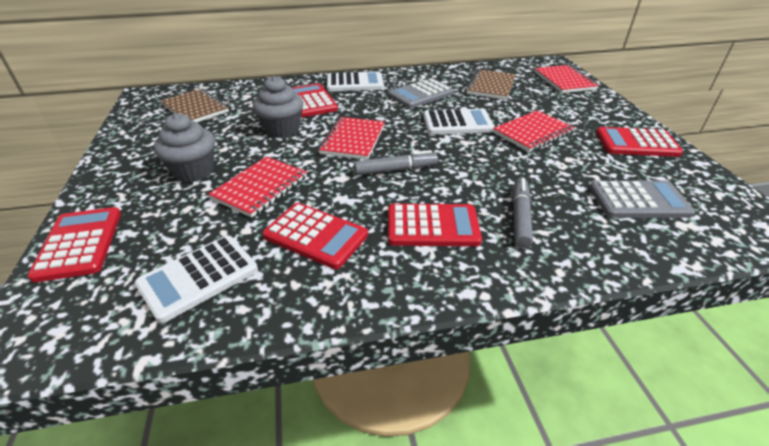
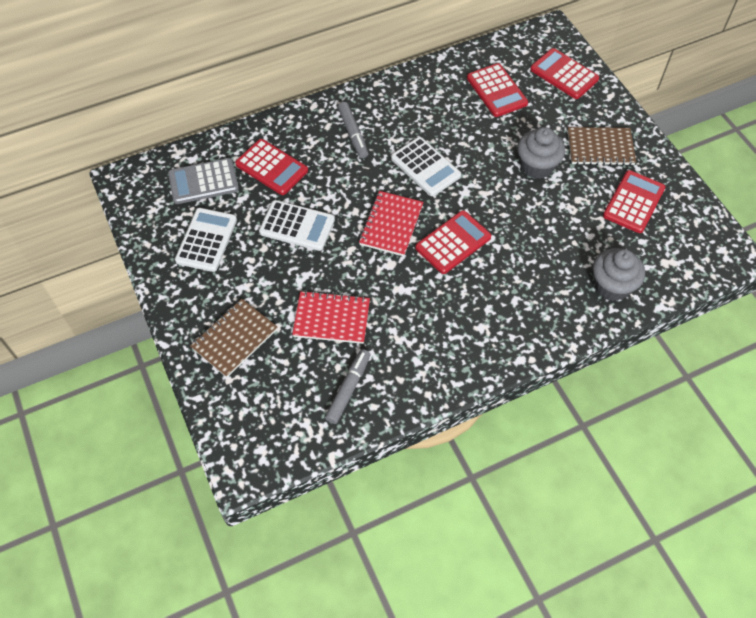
grey calculator: [388,78,454,108] [589,181,695,218] = 2 -> [168,158,239,204] = 1
red notebook: [208,156,307,218] [319,117,385,160] [493,110,575,152] [535,65,599,93] = 4 -> [292,290,370,344] [359,191,424,256] = 2

